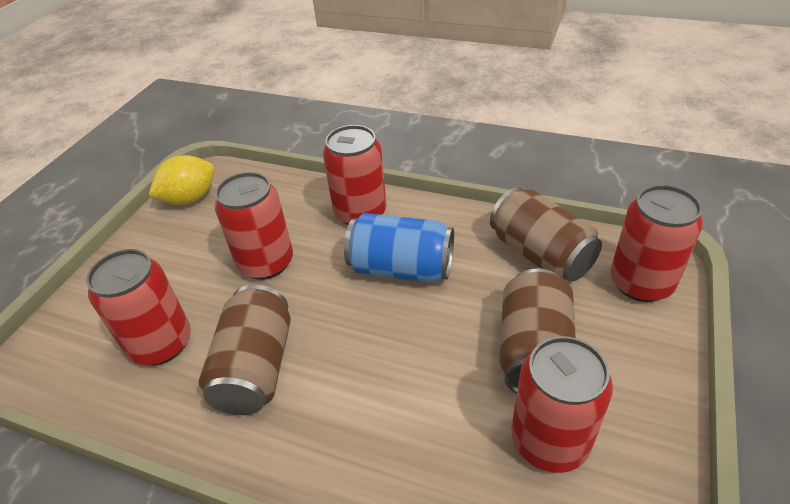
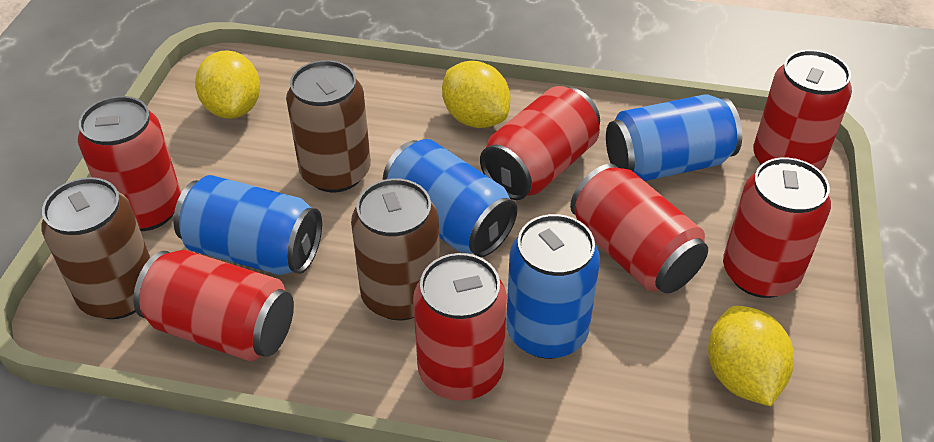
blue can: [344,213,454,283] = 1 -> [174,175,322,275] [383,139,517,257] [506,214,600,359] [606,94,742,181] = 4
red can: [86,249,191,365] [214,172,293,280] [323,125,387,225] [511,336,613,473] [610,185,703,302] = 5 -> [78,96,181,231] [133,250,294,361] [413,253,507,401] [480,86,600,200] [570,164,708,293] [723,158,831,298] [753,50,852,171] = 7
yellow lemon: [148,155,214,205] = 1 -> [195,50,260,119] [442,61,511,128] [708,306,794,406] = 3

